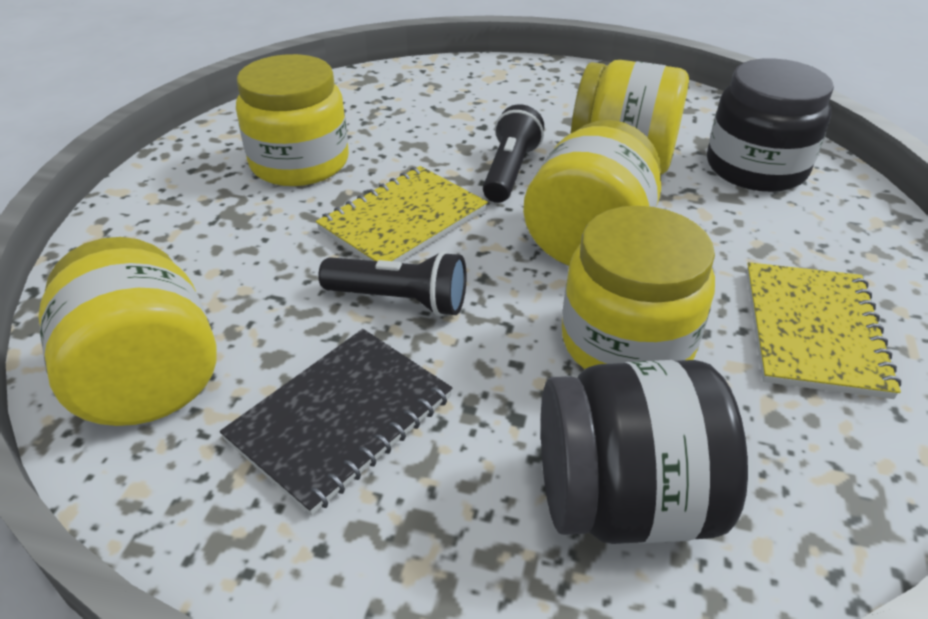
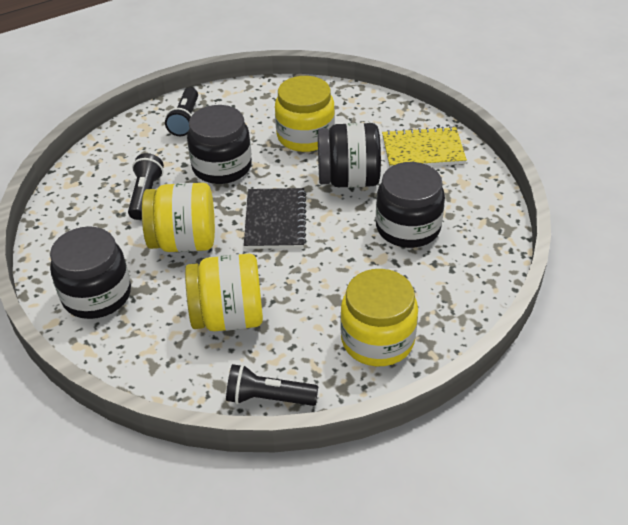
black flashlight: [318,251,467,316] [483,104,544,203] = 2 -> [128,153,164,220] [165,88,198,136] [226,364,319,406] = 3
black jar: [541,360,748,544] [707,58,834,192] = 2 -> [50,226,131,319] [187,105,252,184] [318,123,381,187] [376,162,445,248] = 4
yellow jar: [38,237,217,426] [236,54,349,186] [523,120,661,266] [562,206,715,369] [571,60,689,175] = 5 -> [142,183,215,252] [185,253,263,331] [275,76,335,152] [340,269,418,366] = 4
yellow notebook: [316,166,488,262] [746,262,901,399] = 2 -> [382,126,467,168] = 1

